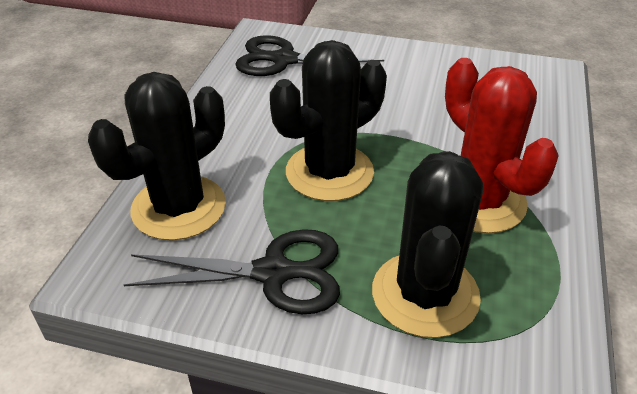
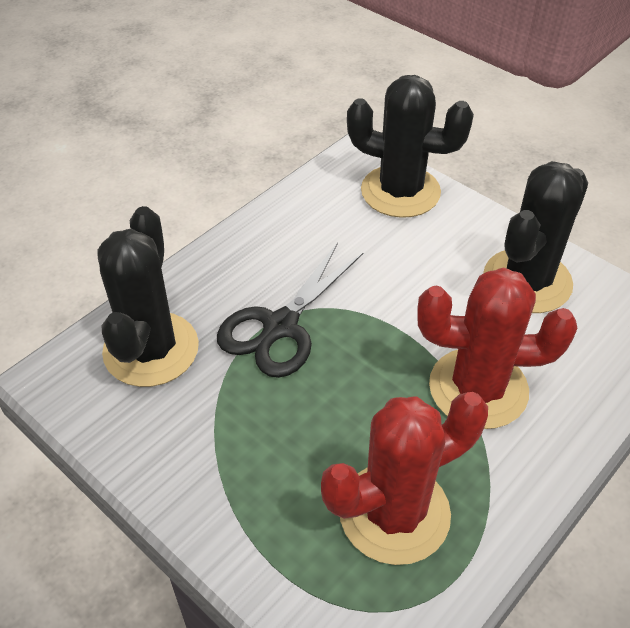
black scissors: [124,229,340,314] [235,35,384,76] = 2 -> [217,242,364,378] = 1
red cactus: [445,58,559,234] = 1 -> [321,392,488,565] [417,267,578,429] = 2

